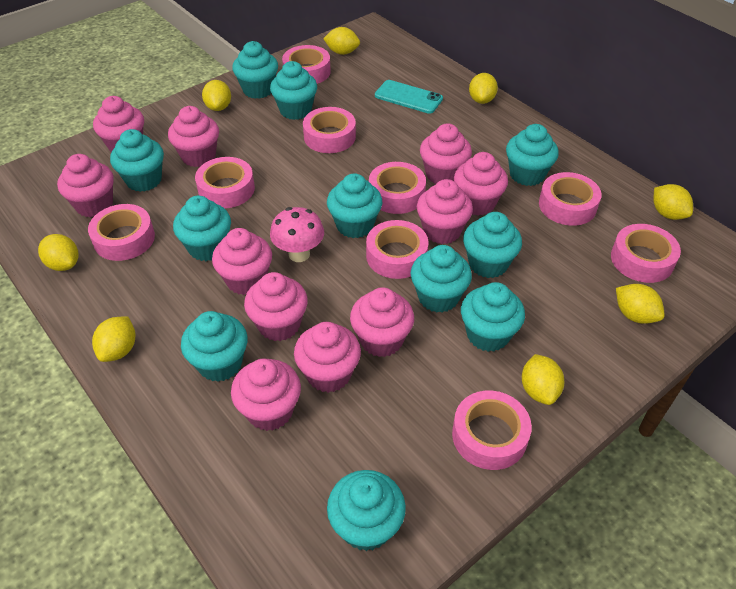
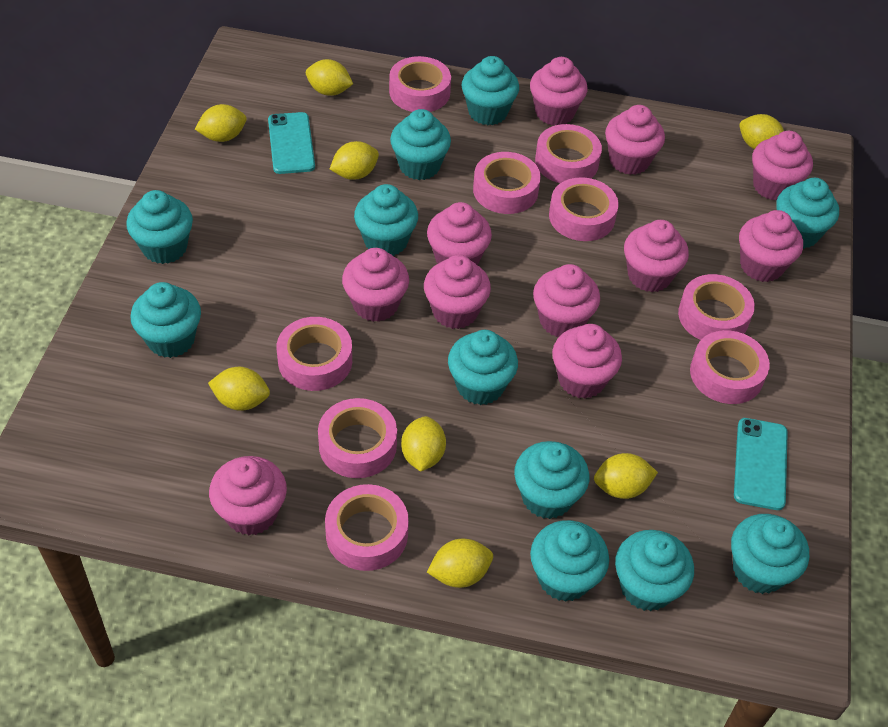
pink mushroom: [270,207,324,262] = 1 -> none = 0
turquoise phone: [375,80,443,114] = 1 -> [268,112,315,174] [734,418,788,510] = 2

